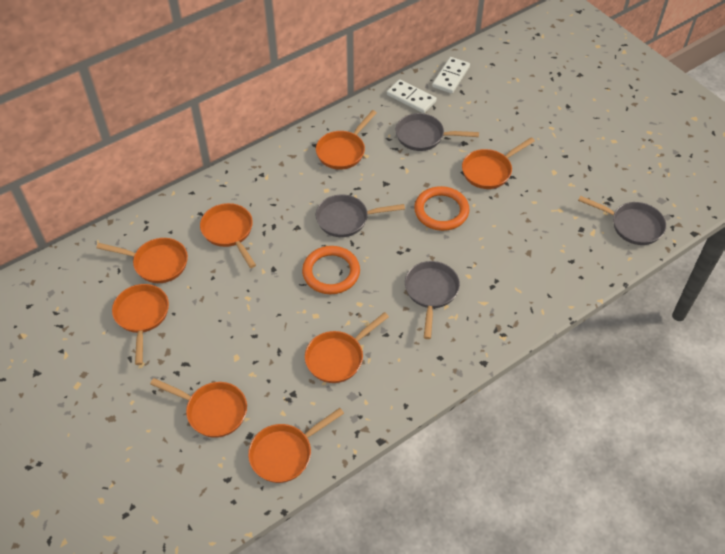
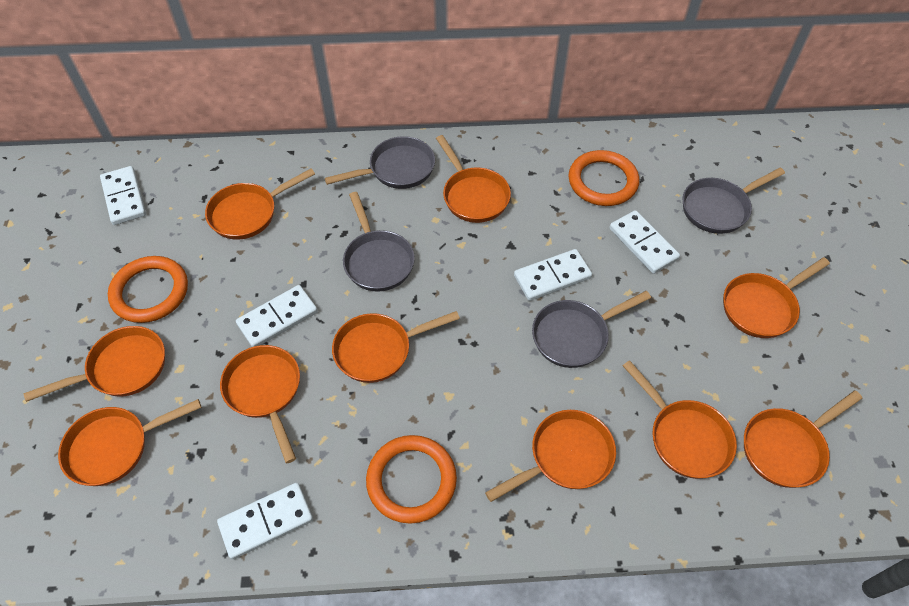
orange pan: [96,238,188,283] [112,284,169,365] [150,378,247,438] [200,203,256,268] [248,408,344,483] [305,312,389,383] [316,110,377,170] [462,137,535,189] = 8 -> [24,326,165,402] [58,399,201,486] [205,169,315,240] [220,345,300,463] [332,311,460,383] [436,135,511,223] [485,410,616,502] [623,360,737,479] [723,257,830,338] [744,390,862,488] = 10
orange ring: [302,246,360,294] [414,186,470,231] = 2 -> [108,256,188,323] [366,435,457,524] [569,150,639,206] = 3
white domino: [387,79,437,113] [432,57,470,94] = 2 -> [100,166,146,225] [217,483,313,560] [236,285,318,347] [514,249,592,301] [610,210,680,274] = 5

